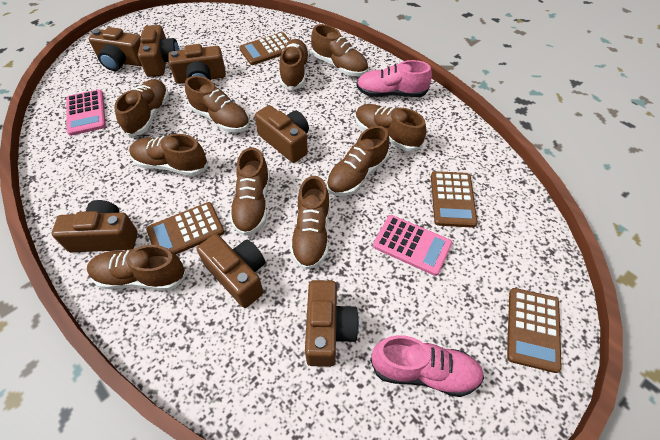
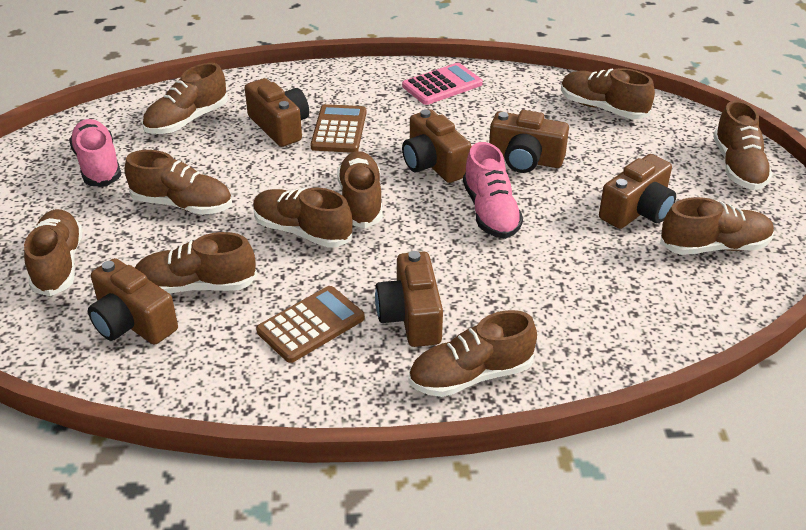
brown calculator: [146,202,224,254] [239,32,290,65] [431,171,478,228] [507,288,562,373] = 4 -> [256,286,365,363] [311,104,366,153] = 2
brown camera: [52,200,138,252] [89,27,142,71] [138,25,179,77] [169,44,226,84] [197,234,265,308] [255,105,309,163] [305,280,359,367] = 7 -> [88,258,178,345] [245,78,309,147] [375,251,443,347] [402,109,471,183] [489,110,569,173] [599,154,676,229] = 6
pink calculator: [66,89,106,136] [373,215,452,276] = 2 -> [402,63,483,105] = 1

